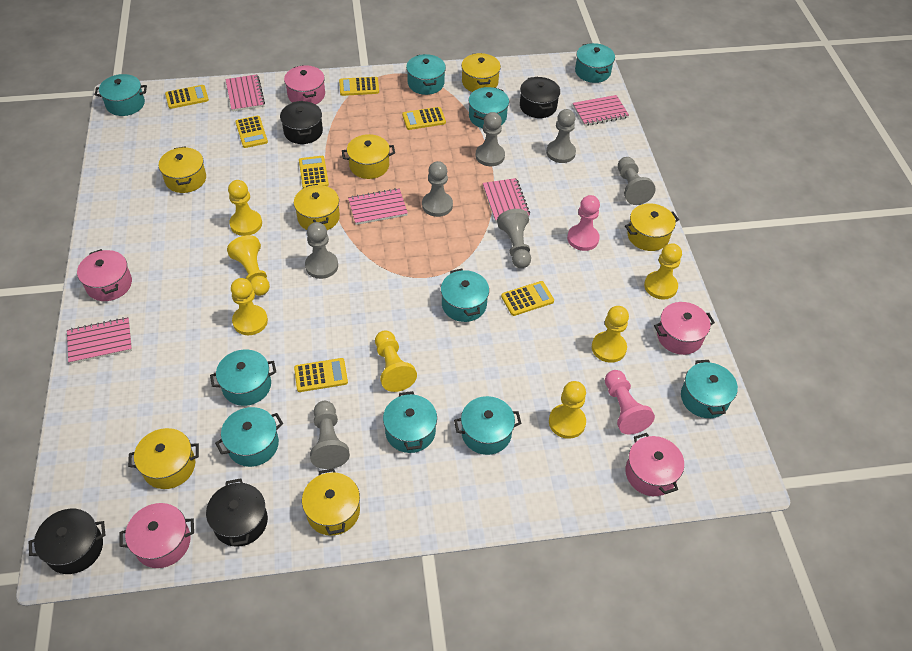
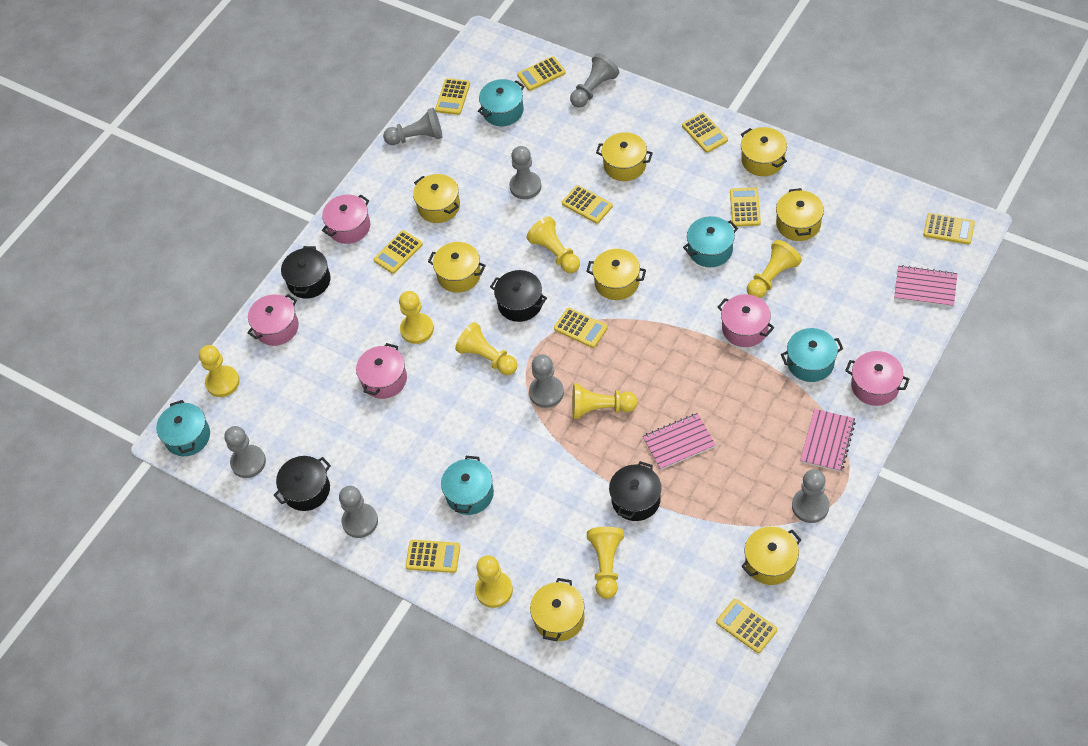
pink notebook: [67,317,132,364] [225,74,265,112] [348,188,408,225] [483,178,530,222] [573,95,629,126] = 5 -> [643,413,715,470] [800,409,856,472] [894,265,957,307] = 3
pink pawn: [567,195,600,251] [605,370,655,435] = 2 -> none = 0
turquoise pot: [95,74,147,116] [210,349,276,406] [215,407,283,467] [383,391,437,453] [406,54,446,95] [441,269,489,322] [454,396,522,455] [469,87,509,128] [575,43,615,83] [681,360,738,418] = 10 -> [156,400,210,456] [441,456,494,515] [478,79,525,126] [683,216,738,267] [781,328,843,382] = 5
yellow calculator: [165,85,209,109] [235,116,268,148] [294,358,348,392] [299,156,329,188] [339,77,379,96] [402,107,446,130] [501,281,554,316] = 7 -> [374,230,423,274] [405,540,460,573] [435,78,470,115] [517,56,566,91] [554,308,608,348] [562,185,613,224] [682,113,728,153] [716,599,777,653] [730,187,761,227] [923,213,975,245] = 10
yellow pawn: [227,235,270,296] [228,180,262,236] [231,278,268,335] [375,330,417,392] [549,381,586,439] [592,306,629,363] [644,243,682,300] = 7 -> [199,345,240,397] [399,291,434,344] [455,322,517,375] [475,555,513,608] [527,217,580,273] [572,383,637,419] [587,527,624,599] [747,240,802,298] = 8
yellow pot: [128,428,199,489] [159,147,206,193] [294,184,340,230] [302,468,360,536] [342,134,395,179] [461,53,501,92] [625,203,679,251] = 7 -> [413,174,460,223] [428,242,486,293] [530,578,585,641] [586,249,646,300] [596,132,653,181] [741,127,787,176] [741,527,801,585] [776,188,824,241] = 8

